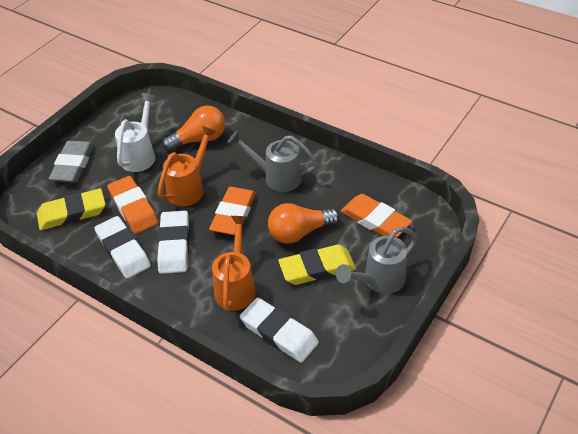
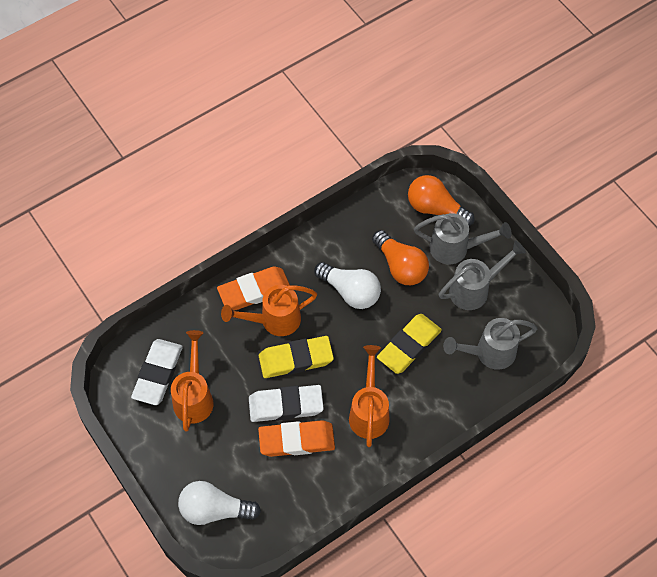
grey eraser: [49,140,94,183] = 1 -> none = 0
grey watering can: [227,131,318,192] [336,227,418,294] = 2 -> [414,213,511,265] [439,240,526,310] [443,318,538,370] = 3
orange eraser: [107,176,159,234] [209,187,256,235] [341,194,412,237] = 3 -> [217,266,290,311] [258,420,335,457] = 2
orange watering can: [158,126,217,206] [212,216,256,311] = 2 -> [171,330,213,432] [221,285,317,336] [349,345,390,447] = 3
white eraser: [94,216,151,279] [157,211,189,274] [240,297,319,363] = 3 -> [131,339,183,405] [249,385,324,422] = 2
white light bulb: none = 0 -> [178,481,261,525] [314,262,381,309] = 2
white watering can: [115,93,156,172] = 1 -> none = 0

